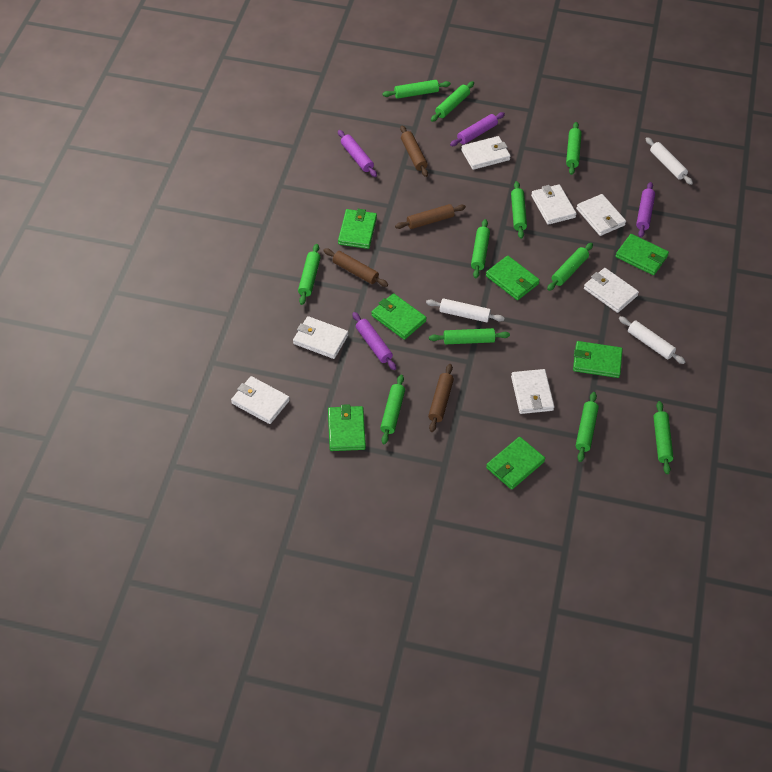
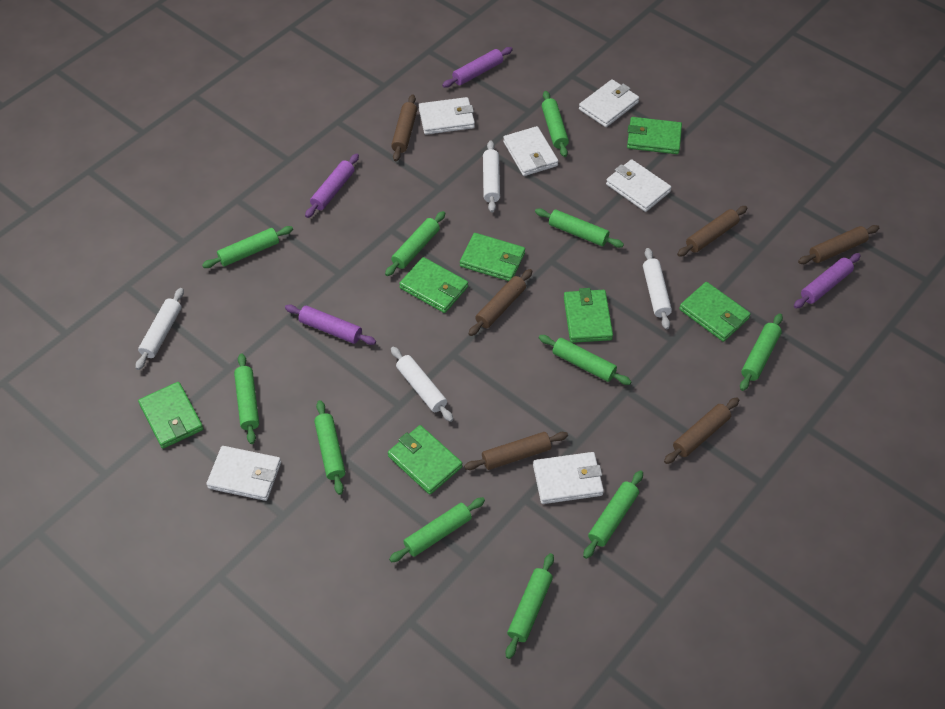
brown rolling pin: [323,249,388,287] [395,204,466,229] [400,125,428,177] [428,364,454,432] = 4 -> [391,94,417,161] [464,432,568,470] [469,269,532,336] [664,397,739,464] [677,206,748,257] [798,225,879,264] = 6
white rolling pin: [426,298,505,322] [619,316,686,364] [646,137,693,185] = 3 -> [136,288,184,370] [391,347,453,422] [483,141,500,212] [643,248,672,329] = 4
white wallet: [231,376,290,424] [293,316,348,359] [461,136,511,170] [511,369,554,414] [531,184,577,225] [576,194,626,236] [584,268,639,313] = 7 -> [206,446,281,501] [419,97,475,135] [503,126,558,176] [533,452,604,504] [579,79,639,127] [606,159,671,212] = 6

